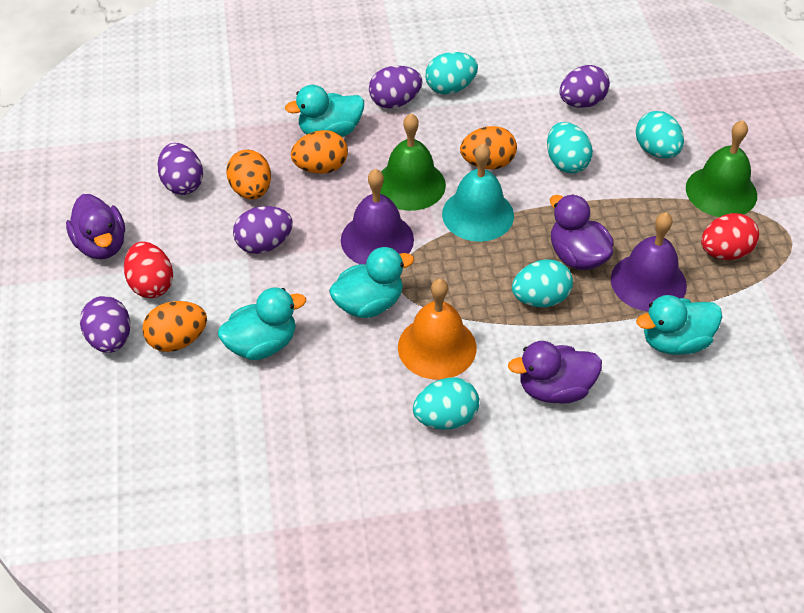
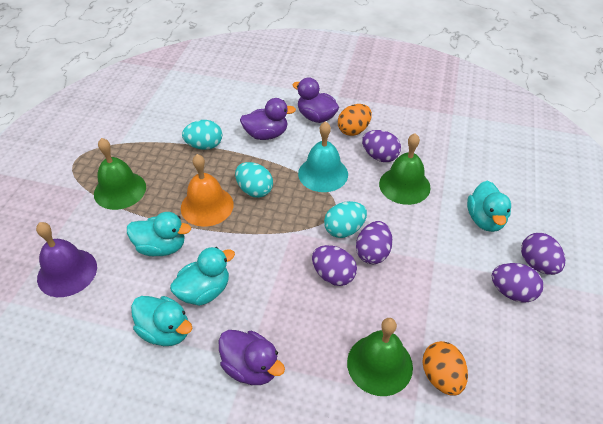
green bell: [380,113,446,211] [686,120,757,217] = 2 -> [94,138,146,210] [347,318,413,396] [379,133,431,205] = 3
orange egg: [142,301,207,352] [226,150,271,200] [291,130,348,174] [460,126,517,169] = 4 -> [338,104,372,136] [422,341,468,395] = 2
purple bell: [341,169,414,264] [611,212,687,312] = 2 -> [36,222,97,297] = 1
red egg: [124,242,173,298] [701,213,759,260] = 2 -> none = 0
turquoise egg: [413,377,479,430] [425,52,478,94] [512,259,573,307] [547,122,593,173] [636,111,684,158] = 5 -> [182,120,222,150] [235,162,273,198] [324,201,367,238] = 3

